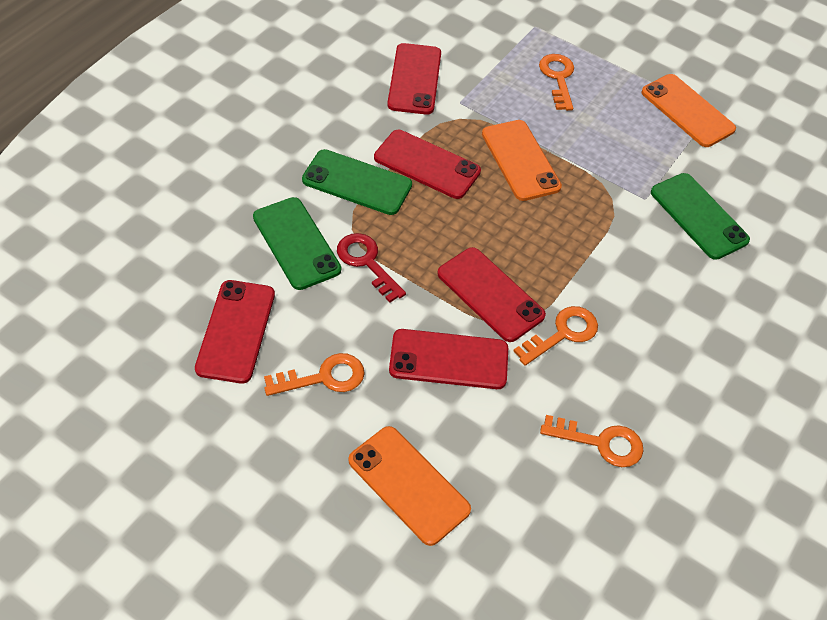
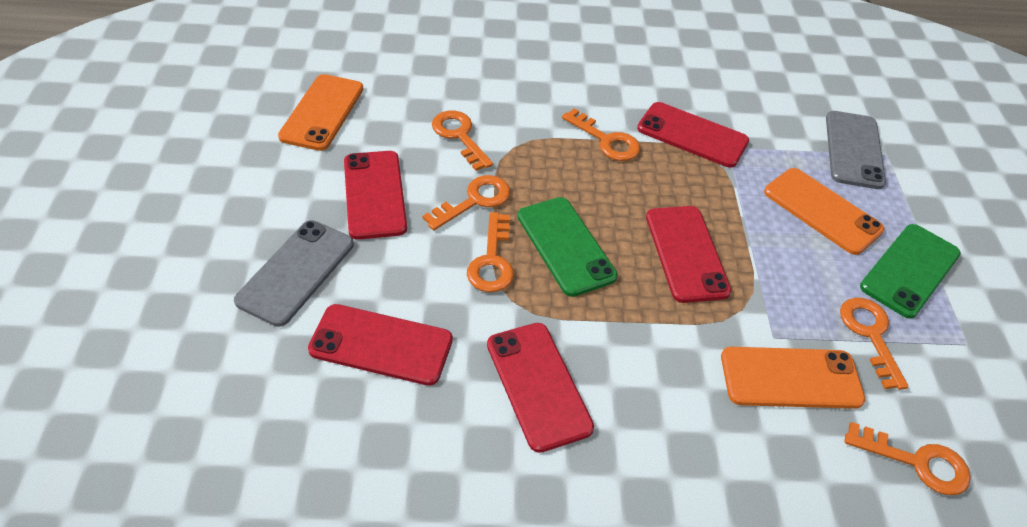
green phone: [253,197,341,290] [302,149,412,215] [651,173,750,260] = 3 -> [518,197,618,297] [860,224,961,319] = 2
grey phone: none = 0 -> [234,220,354,327] [826,111,886,189] = 2
orange key: [264,353,365,396] [513,306,598,366] [539,54,574,111] [540,415,643,467] = 4 -> [422,175,510,230] [432,111,493,171] [467,212,514,292] [562,108,640,161] [840,298,909,390] [844,422,971,495] = 6
red key: [337,233,406,303] = 1 -> none = 0

